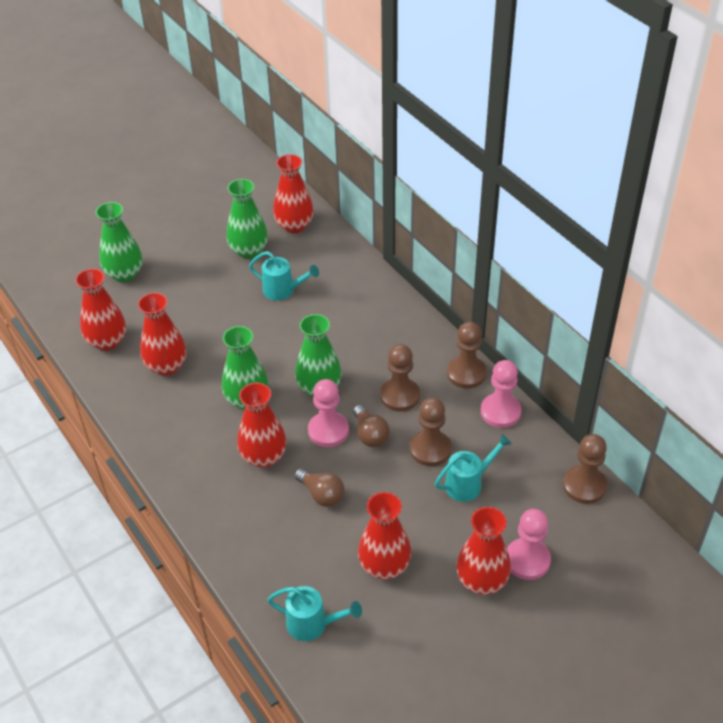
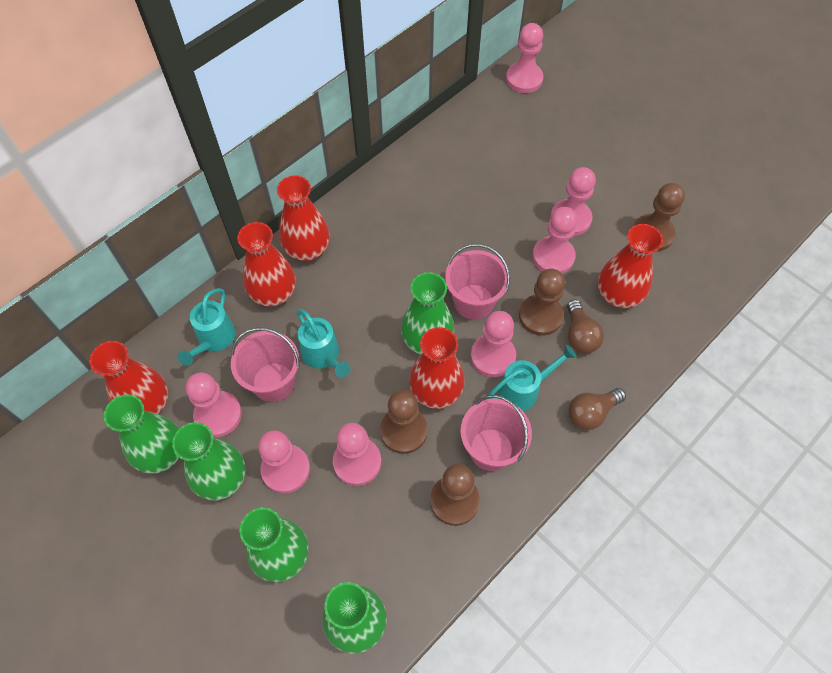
green vase: [96,202,142,282] [222,326,269,410] [226,179,268,259] [295,314,342,397] = 4 -> [104,394,179,474] [172,422,245,501] [240,507,308,582] [323,582,387,653] [401,272,454,354] = 5
pink bucket: none = 0 -> [231,328,300,402] [445,244,510,320] [460,395,532,471] = 3
pink pawn: [308,379,349,447] [480,360,522,428] [507,509,551,580] = 3 -> [186,372,242,437] [258,430,310,493] [333,423,381,486] [471,311,516,377] [506,23,543,93] [532,207,578,274] [550,167,596,236] = 7
red vase: [75,268,126,351] [138,293,186,376] [237,383,287,468] [273,154,314,233] [358,492,412,580] [456,507,511,595] = 6 -> [90,341,168,414] [237,222,296,307] [277,175,330,261] [409,327,465,409] [598,224,663,308] = 5

